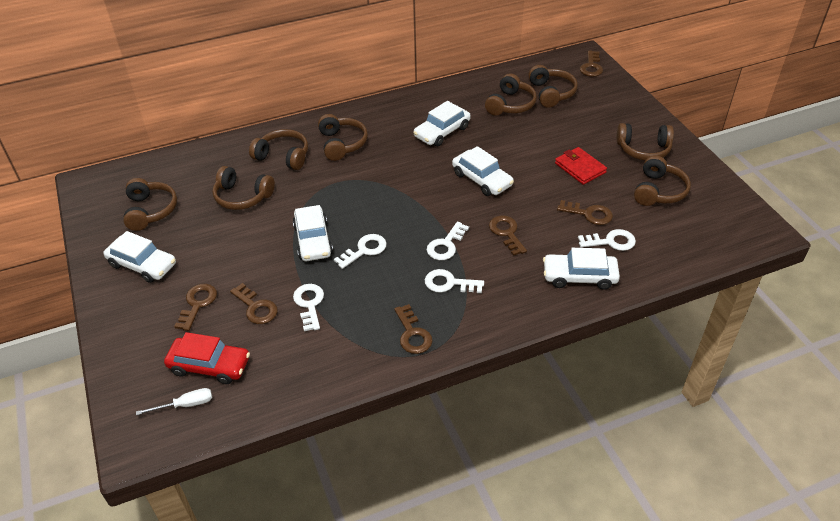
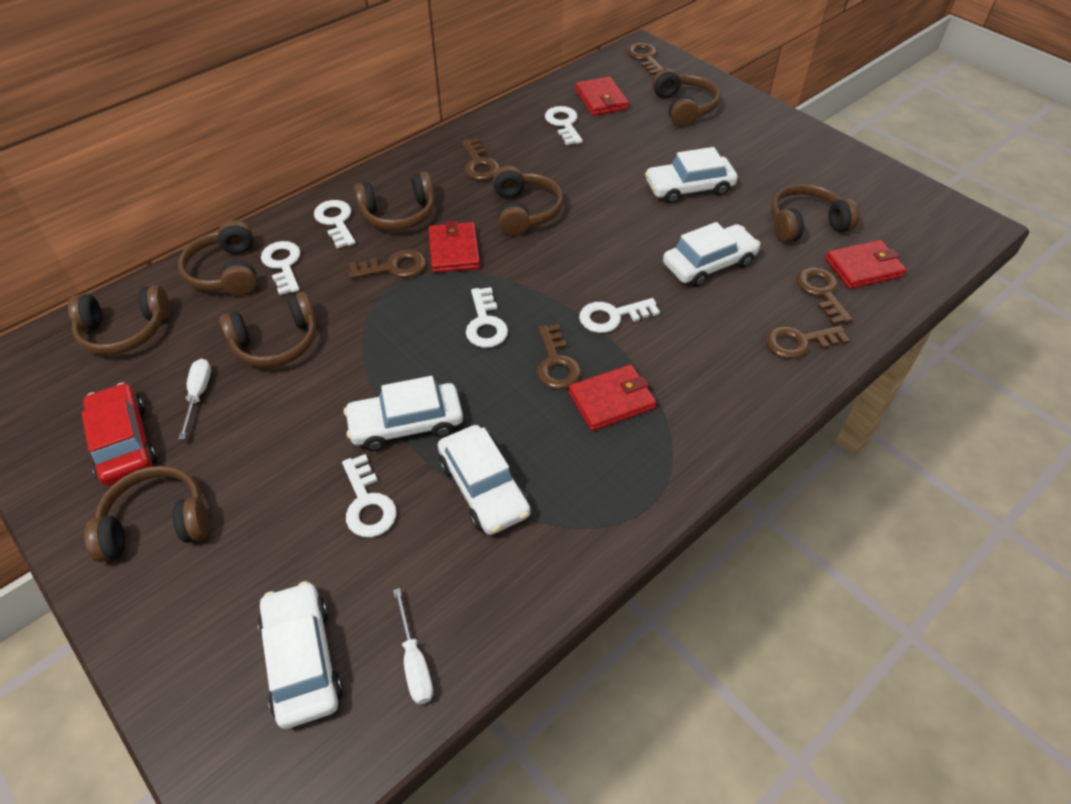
red wallet: [555,147,607,185] = 1 -> [428,221,480,273] [568,364,657,431] [575,77,629,116] [825,240,907,289] = 4
white key: [293,284,324,331] [334,234,387,269] [425,269,484,293] [427,222,469,260] [578,229,636,251] = 5 -> [261,241,301,295] [314,200,356,248] [342,454,397,537] [466,287,508,348] [545,106,583,145] [579,298,660,333] = 6
white screwdriver: [136,388,212,415] = 1 -> [178,359,211,439] [393,588,433,705] = 2

